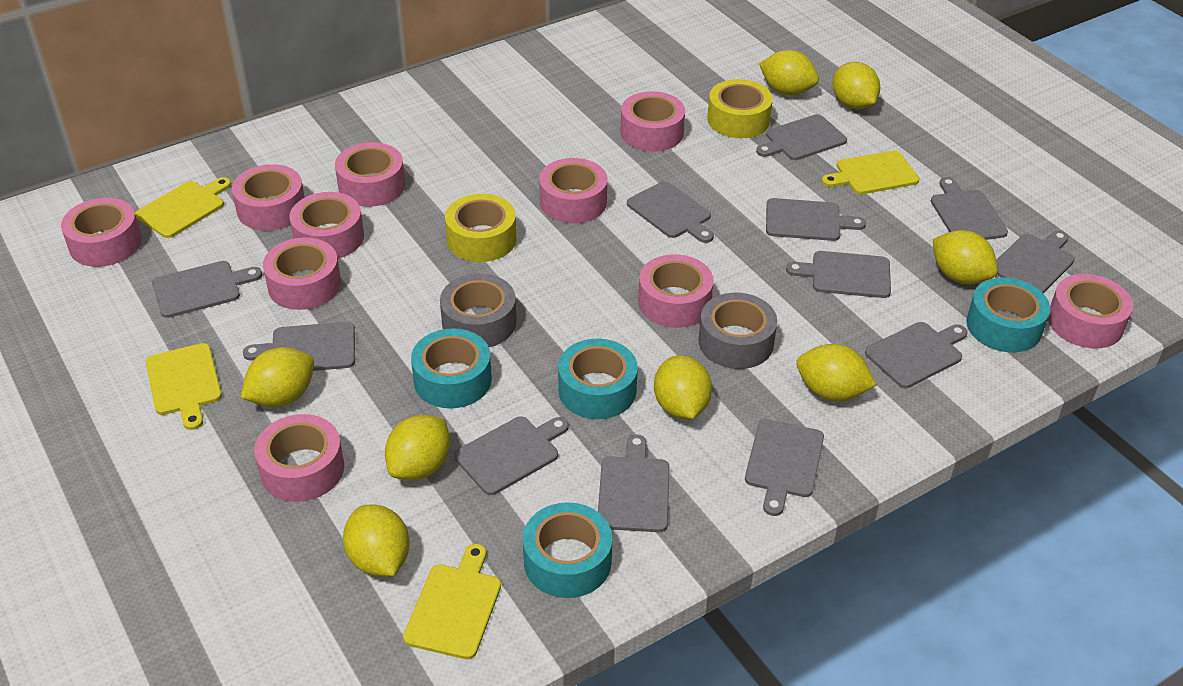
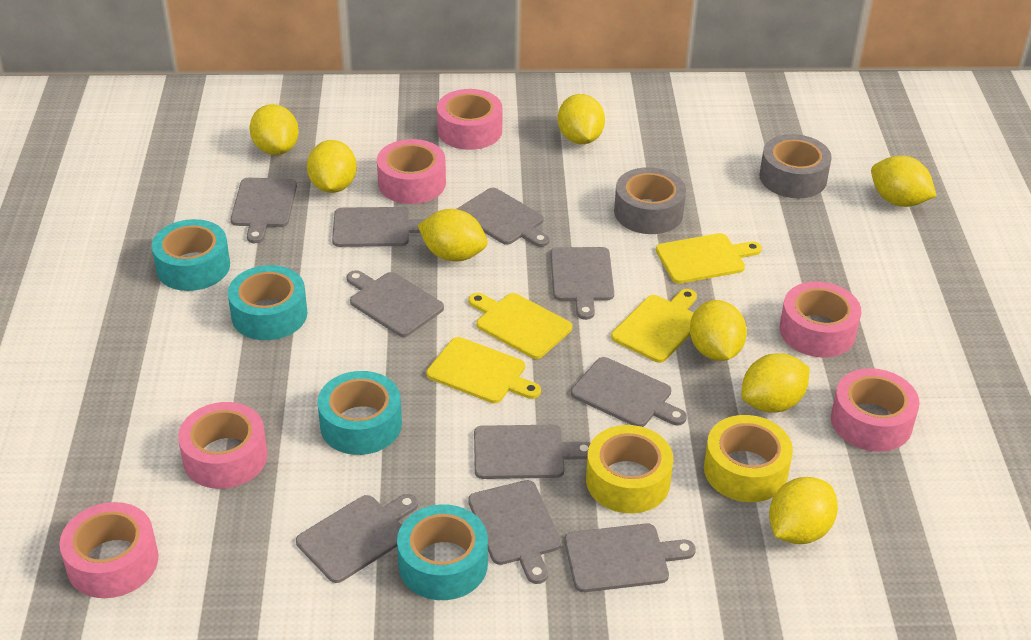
grey cutting board: [152,261,262,318] [243,322,355,371] [454,417,569,495] [598,434,670,532] [627,181,714,243] [745,419,824,516] [756,114,847,160] [766,198,866,241] [786,251,891,298] [865,322,968,388] [931,177,1008,240] [996,230,1075,293] = 12 -> [231,178,297,243] [296,494,418,583] [332,207,425,247] [346,270,444,337] [457,188,549,247] [468,480,561,584] [474,425,590,479] [550,247,614,320] [564,524,696,592] [571,357,687,427] = 10
pink tape: [61,198,142,267] [232,164,305,231] [254,414,344,502] [263,237,341,310] [289,192,364,258] [335,142,405,207] [539,158,607,223] [620,91,685,152] [638,254,714,328] [1048,274,1133,348] = 10 -> [59,502,158,598] [178,402,268,489] [377,139,446,204] [437,89,503,150] [780,282,861,357] [831,368,919,452] = 6

